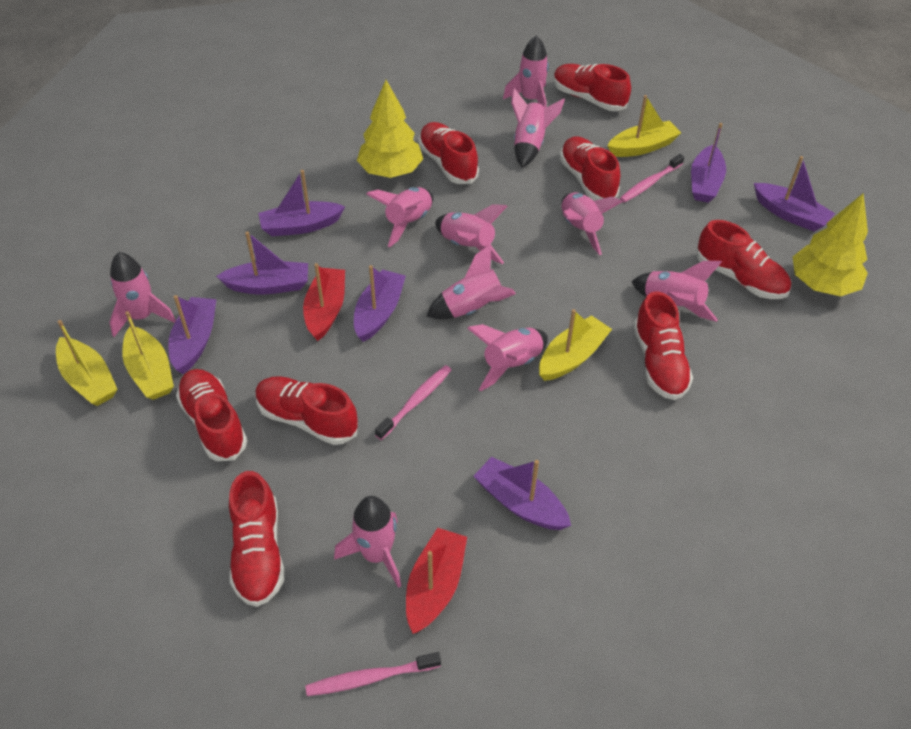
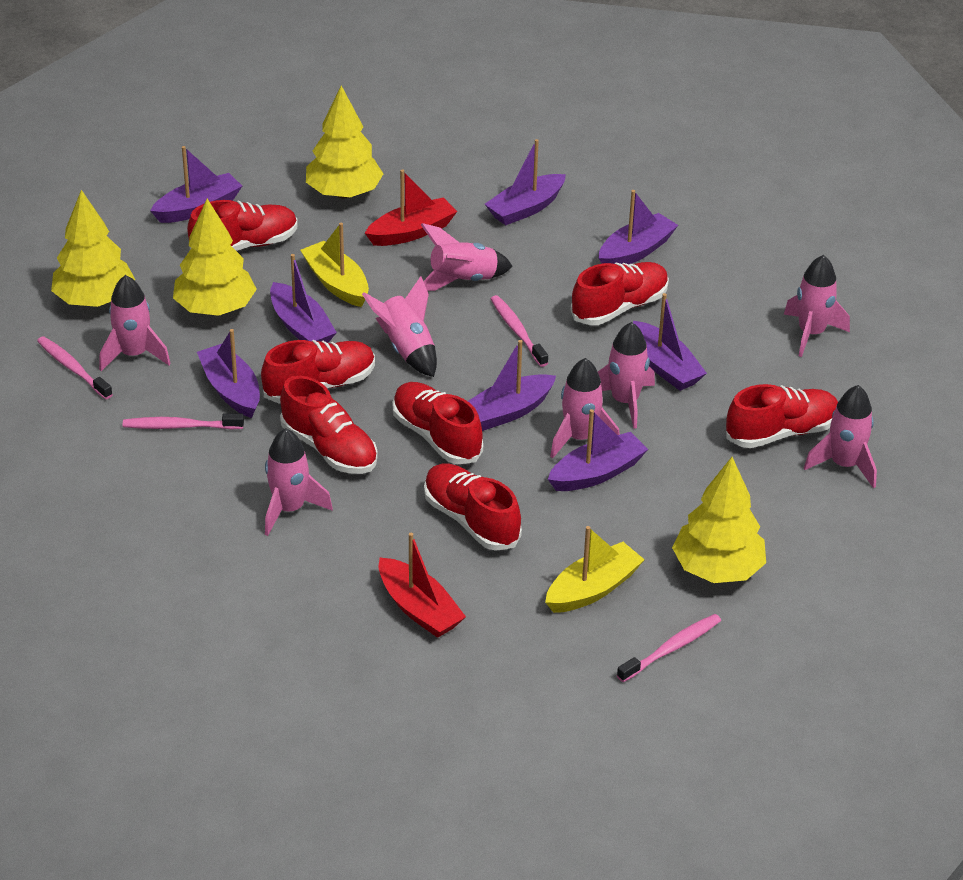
pink rocket: [109,252,176,337] [334,496,401,588] [366,187,433,247] [427,244,516,319] [435,204,507,264] [467,324,548,391] [503,35,549,108] [511,88,565,168] [561,192,622,255] [631,261,722,322] = 10 -> [99,275,171,371] [265,428,333,536] [362,276,437,377] [421,223,513,291] [550,358,620,458] [598,322,655,429] [784,255,850,357] [804,385,877,488] = 8
pink toothbrush: [305,652,441,696] [375,365,451,440] [620,154,684,203] = 3 -> [37,336,113,399] [123,413,244,430] [491,295,548,367] [617,614,721,682] = 4
purple boat: [168,295,217,374] [216,232,308,294] [258,170,345,236] [354,265,406,342] [473,457,571,530] [691,123,726,203] [754,156,835,232] = 7 -> [150,146,242,223] [197,329,260,418] [270,254,337,343] [468,340,556,431] [485,139,566,225] [548,409,648,491] [599,190,678,264] [633,293,707,391] = 8
red shoe: [176,369,247,461] [229,471,285,607] [255,376,358,445] [418,122,479,184] [553,64,631,111] [560,136,620,201] [633,291,693,400] [697,220,791,299] = 8 -> [187,200,298,251] [261,340,375,404] [280,376,378,474] [392,382,483,464] [424,463,522,551] [571,262,669,325] [726,384,838,448] = 7
yellow boat: [56,320,118,406] [122,311,174,400] [539,309,612,381] [607,95,681,157] = 4 -> [300,223,369,307] [545,526,645,613] = 2
yellow tree: [357,80,423,178] [793,193,868,296] = 2 -> [51,190,135,307] [173,199,257,316] [306,85,383,198] [672,457,766,583] = 4

